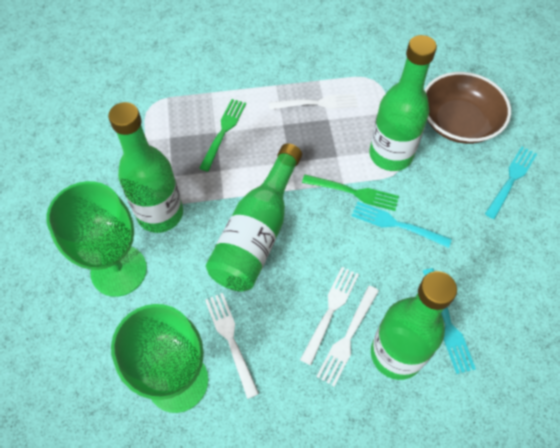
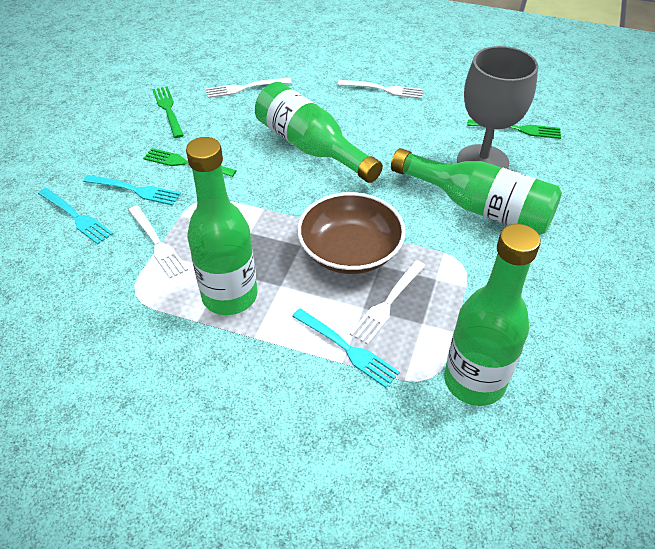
green fork: [199,99,246,172] [302,174,399,211] = 2 -> [143,148,237,177] [152,86,184,138] [467,119,561,139] = 3
green goblet: [46,181,147,297] [111,304,208,413] = 2 -> none = 0
grey goblet: none = 0 -> [457,46,538,169] = 1

